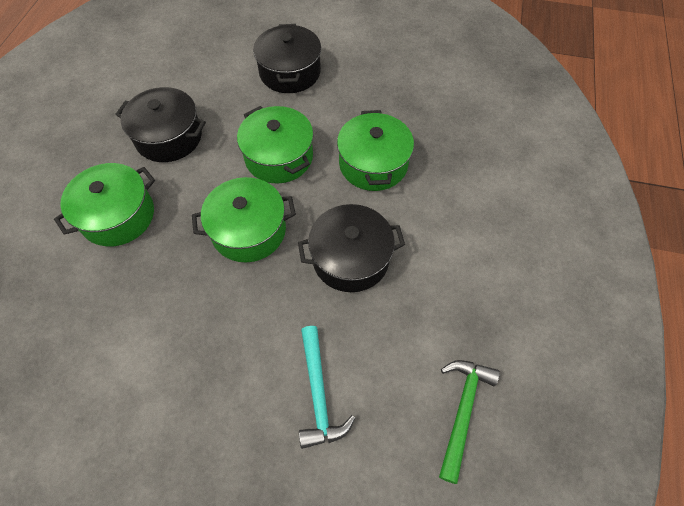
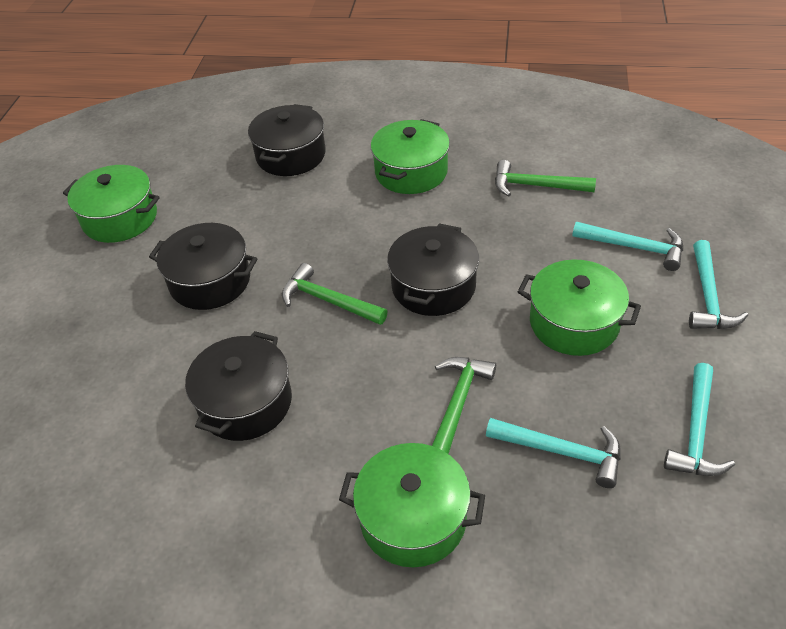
black pot: [115,87,206,162] [253,24,321,93] [298,204,405,292] = 3 -> [149,223,257,310] [185,331,292,441] [248,104,326,176] [387,223,479,316] = 4
green hammer: [439,360,500,484] = 1 -> [282,263,388,325] [432,357,496,454] [495,160,596,197] = 3
turquoise hammer: [299,326,355,449] = 1 -> [486,418,621,488] [572,222,683,271] [664,363,735,476] [689,240,748,329] = 4

